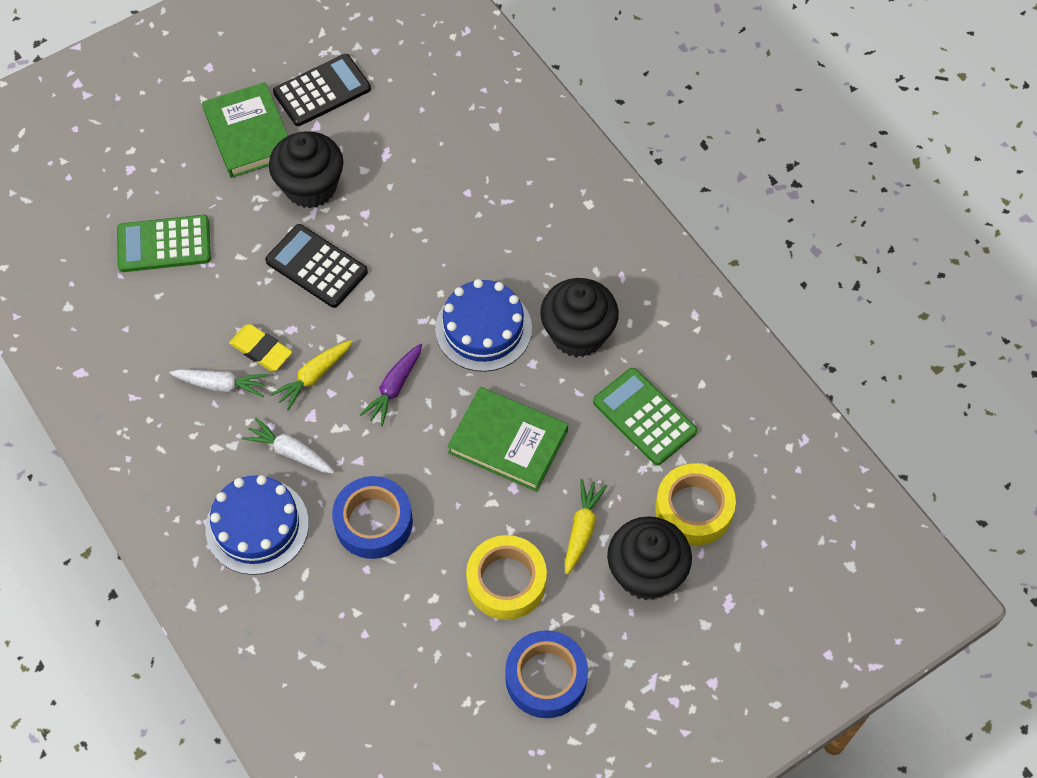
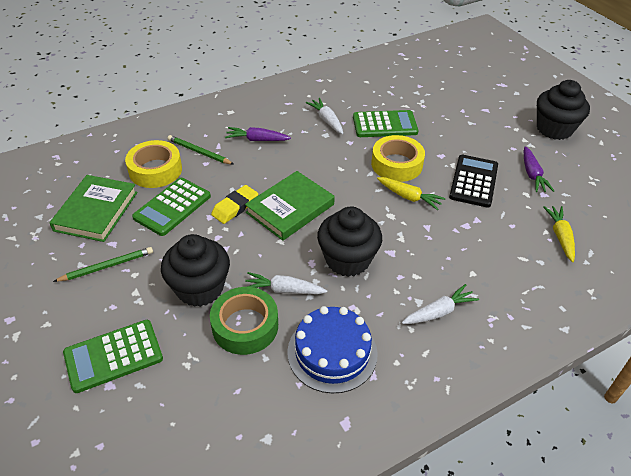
black calculator: [265,224,368,308] [273,54,371,126] = 2 -> [449,155,498,208] = 1
blue cake: [205,475,309,575] [435,279,532,372] = 2 -> [287,306,378,394] = 1
blue tape: [332,476,413,559] [505,630,588,718] = 2 -> none = 0
green calculator: [117,215,211,272] [593,368,697,465] = 2 -> [63,320,163,393] [132,178,211,236] [353,110,418,137] = 3
green pencil: none = 0 -> [53,247,153,282] [167,135,234,165] = 2
green tape: none = 0 -> [210,287,278,355] = 1
purple carrot: [359,343,422,426] = 1 -> [225,127,291,141] [524,146,554,192] = 2
white carrot: [169,369,268,398] [242,418,334,473] = 2 -> [245,272,327,294] [306,98,343,134] [402,284,479,324] = 3

